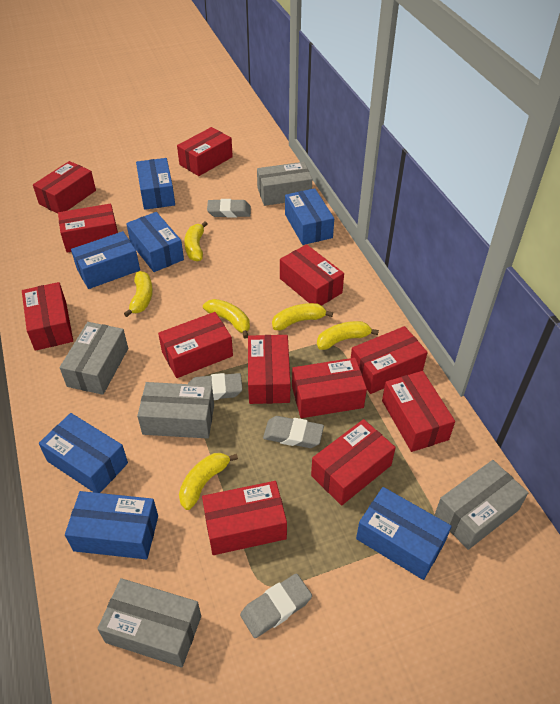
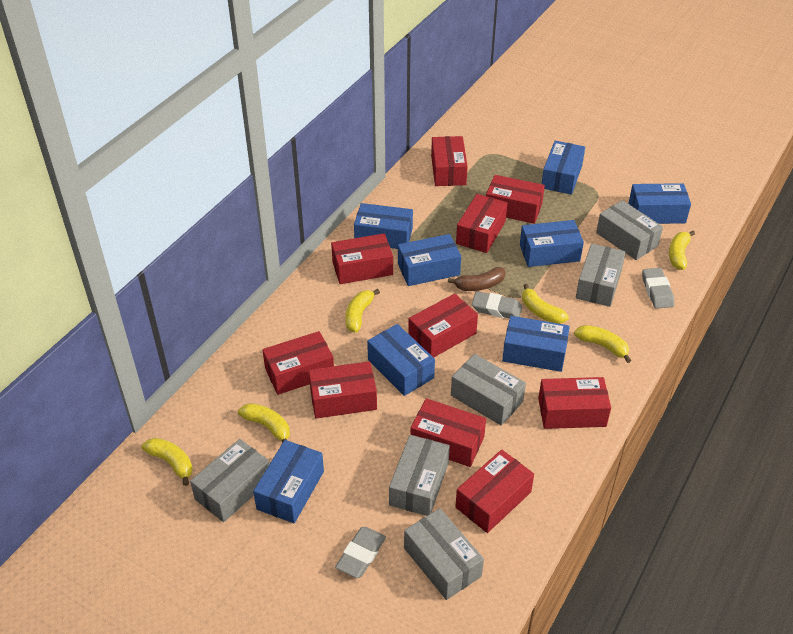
blue box: [39,413,128,493] [65,491,158,559] [71,231,140,289] [126,212,184,272] [136,158,175,210] [285,188,334,245] [356,487,452,580] = 7 -> [253,440,324,523] [354,203,413,249] [367,324,435,396] [398,234,461,286] [502,316,570,372] [520,220,584,267] [542,141,585,195] [629,183,691,224] = 8
brown banana: none = 0 -> [448,267,506,291] = 1
grey box: [60,322,128,395] [97,578,201,667] [137,382,214,438] [257,162,312,206] [435,460,528,550] = 5 -> [190,439,270,522] [389,435,450,516] [404,508,484,600] [451,354,526,426] [576,243,626,307] [596,200,663,260] = 6
grey eraser: [188,373,243,400] [207,199,251,218] [240,573,312,638] [263,416,324,448] = 4 -> [335,527,386,578] [472,291,522,319] [642,268,674,309] = 3
red box: [22,282,73,351] [33,161,96,214] [58,203,118,252] [158,312,233,378] [177,127,233,176] [202,481,287,555] [248,335,291,404] [280,244,344,306] [292,358,367,418] [311,419,396,506] [351,326,428,394] [382,371,455,452] = 12 -> [262,331,334,395] [309,361,377,418] [331,233,393,284] [408,294,478,358] [410,398,486,467] [431,136,468,186] [455,450,534,533] [456,194,508,253] [486,175,545,224] [538,377,611,429] = 10

